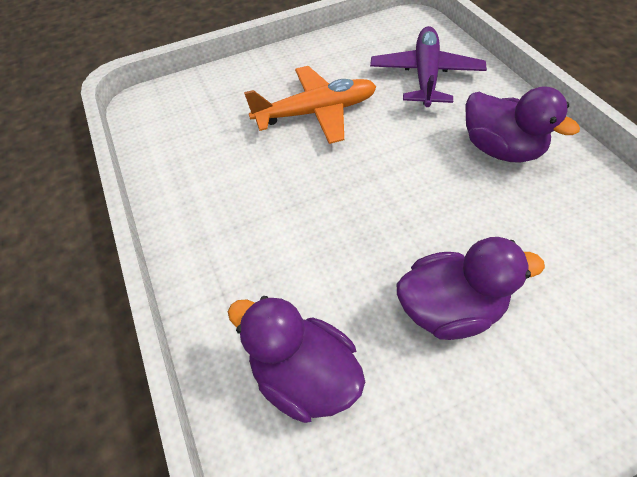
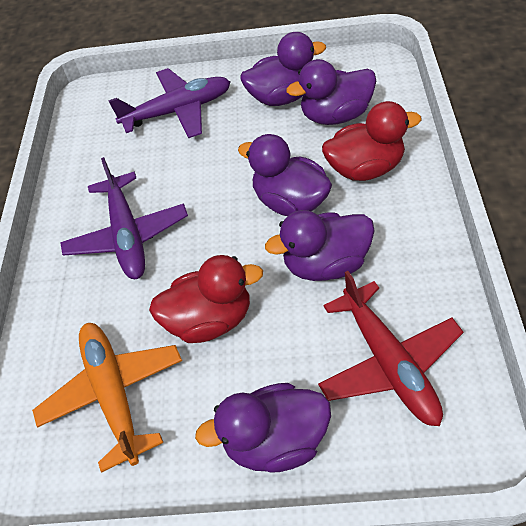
purple duck: [228,296,365,423] [397,237,545,340] [465,86,580,163] = 3 -> [195,383,331,473] [238,134,332,216] [240,32,326,106] [265,210,374,281] [286,59,376,125] = 5
purple plane: [370,26,487,107] = 1 -> [60,157,188,279] [108,68,230,138] = 2
red duck: none = 0 -> [149,255,263,343] [322,101,421,181] = 2
red plane: none = 0 -> [318,271,463,426] = 1

